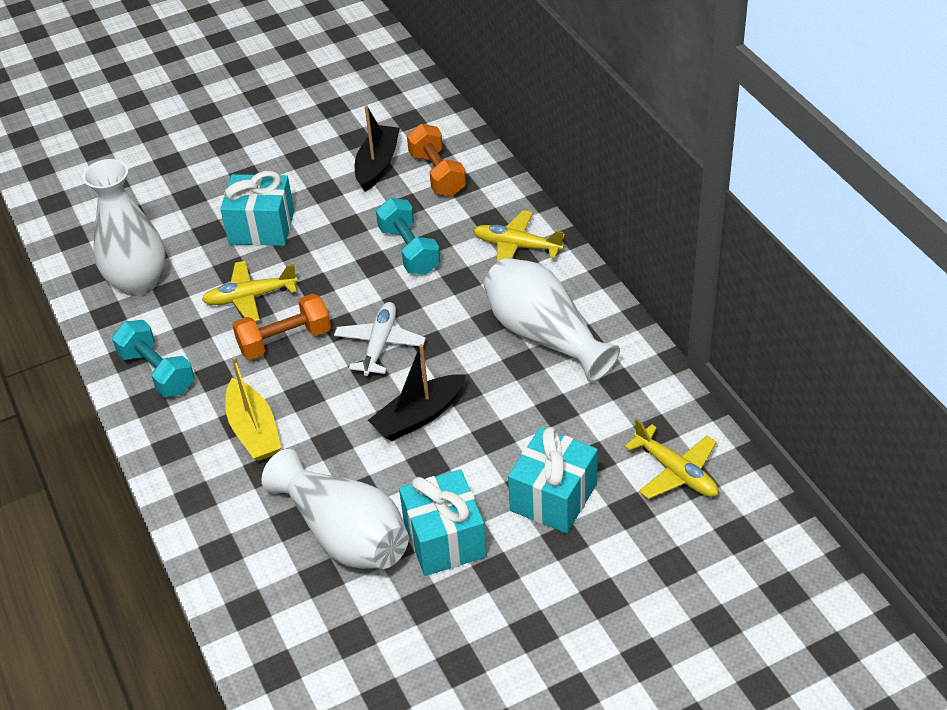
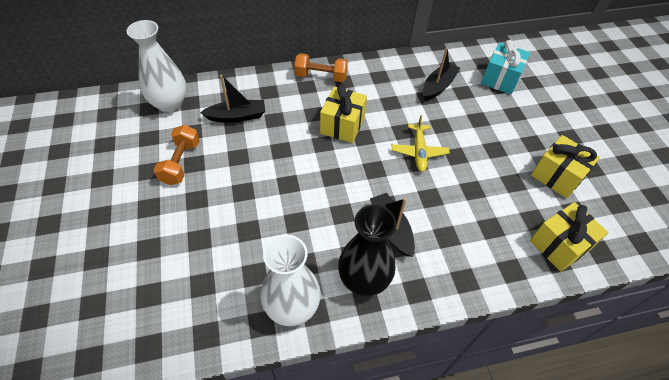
black boat: [355,105,400,192] [368,344,466,441] = 2 -> [200,75,265,123] [370,193,415,257] [423,47,460,101] = 3
black vase: none = 0 -> [338,205,396,296] = 1
turquoise dumbbell: [112,320,195,397] [376,198,440,274] = 2 -> none = 0
turquoise gift: [220,171,294,246] [399,469,487,576] [508,427,598,533] = 3 -> [481,40,530,94] = 1
white plane: [334,302,426,376] = 1 -> none = 0
white vase: [83,159,165,296] [262,449,409,569] [484,258,620,382] = 3 -> [126,20,186,113] [261,235,321,326] = 2
yellow boat: [225,357,281,461] = 1 -> none = 0
yellow gift: none = 0 -> [320,85,367,143] [530,202,609,272] [531,135,600,198] = 3
yellow plane: [202,261,297,322] [473,210,565,262] [625,419,718,499] = 3 -> [392,115,450,172] = 1

